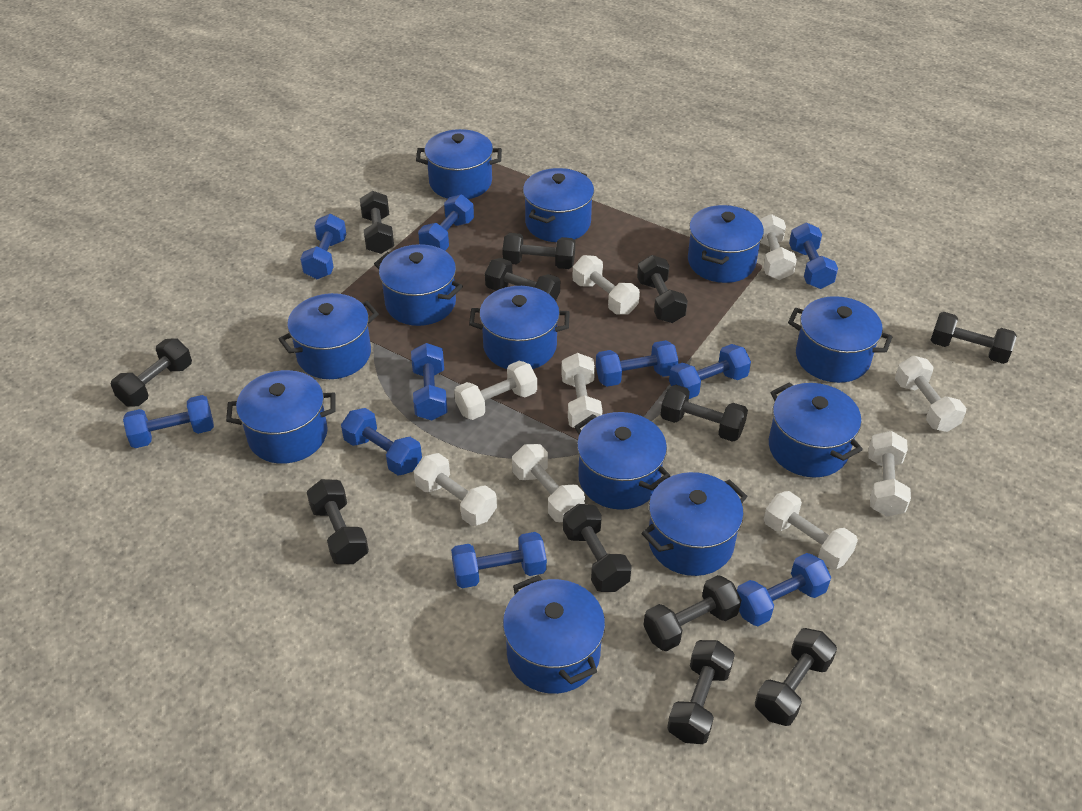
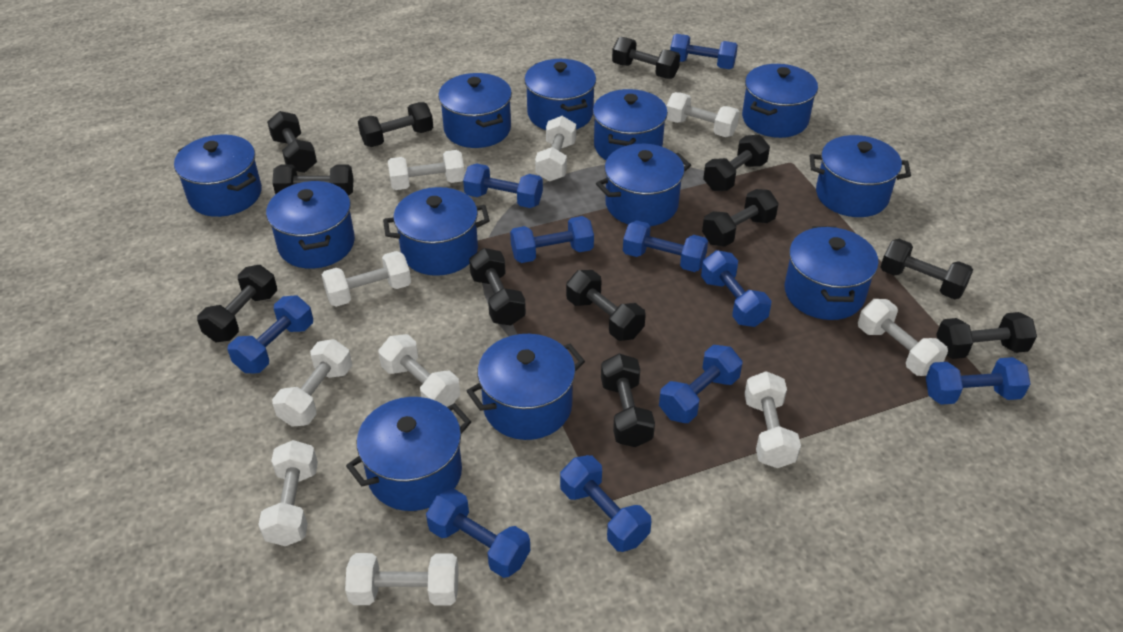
white dumbbell: [414,453,497,526] [454,361,537,420] [512,444,585,522] [561,353,602,430] [573,255,640,314] [759,214,797,280] [764,491,858,569] [868,431,911,516] [895,356,966,432] = 9 -> [258,440,318,546] [272,339,352,427] [322,251,411,307] [345,553,459,606] [378,334,460,407] [388,150,465,190] [535,116,576,181] [666,92,740,137] [744,371,801,468] [858,299,948,376] = 10

